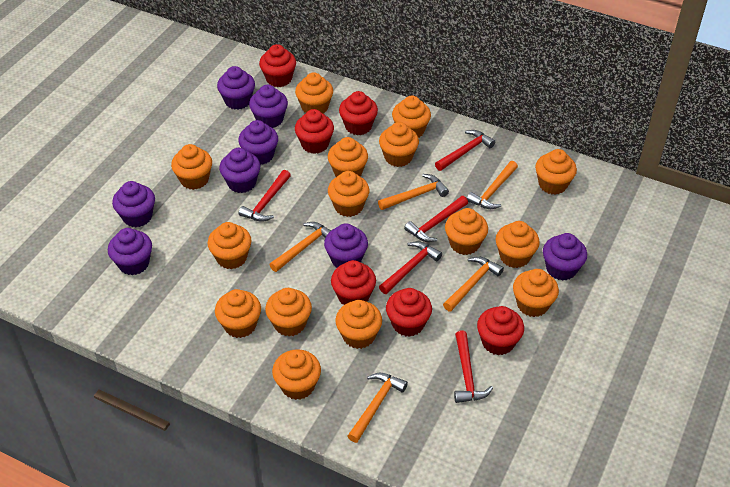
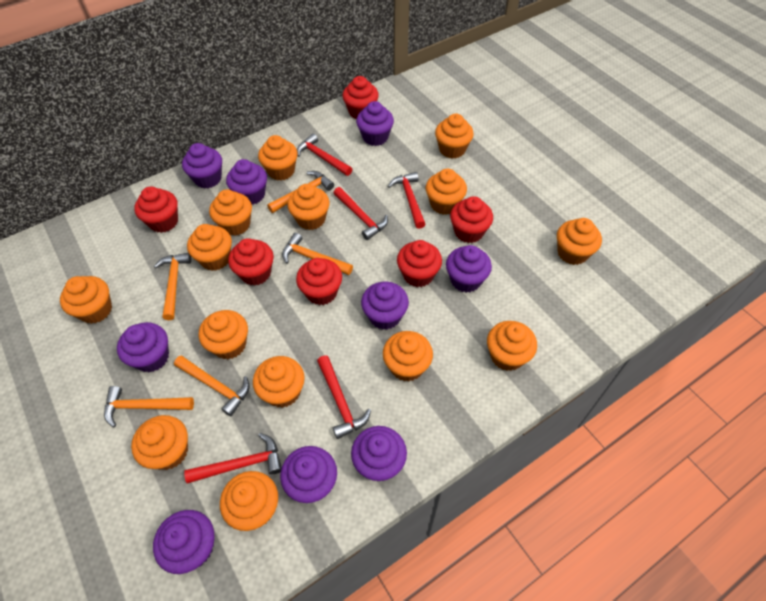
orange cupcake: [171,144,212,190] [207,222,251,269] [215,289,261,338] [265,288,312,336] [272,349,321,400] [295,72,333,113] [328,137,368,177] [328,171,369,217] [335,300,382,349] [379,122,419,167] [392,96,431,138] [445,208,488,255] [496,221,540,268] [513,269,559,317] [535,149,577,195] = 15 -> [60,276,112,324] [131,415,188,470] [187,224,232,271] [199,310,248,359] [209,189,252,236] [220,471,278,531] [253,356,305,408] [258,135,298,180] [287,184,330,230] [383,331,433,382] [426,169,467,215] [435,114,474,159] [487,321,537,371] [557,218,602,265] = 14
purple cupcake: [108,228,152,275] [112,181,155,227] [217,66,255,109] [219,148,260,193] [238,120,278,165] [249,85,288,128] [324,223,368,268] [543,233,587,281] = 8 -> [117,322,169,372] [153,510,214,574] [182,143,222,189] [226,159,267,205] [280,446,337,503] [351,426,407,481] [356,101,394,146] [361,282,409,330] [446,245,492,293] = 9

